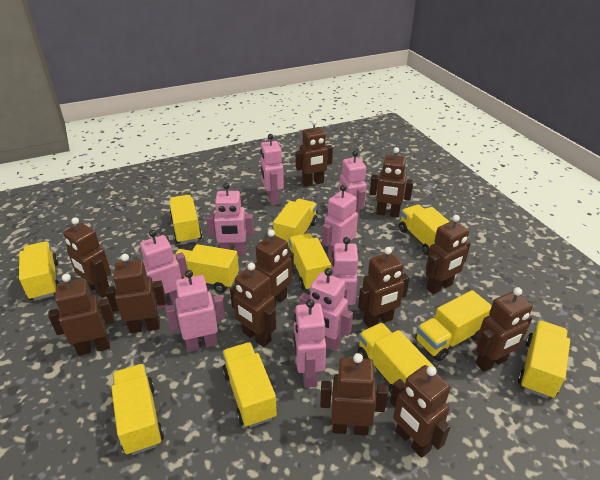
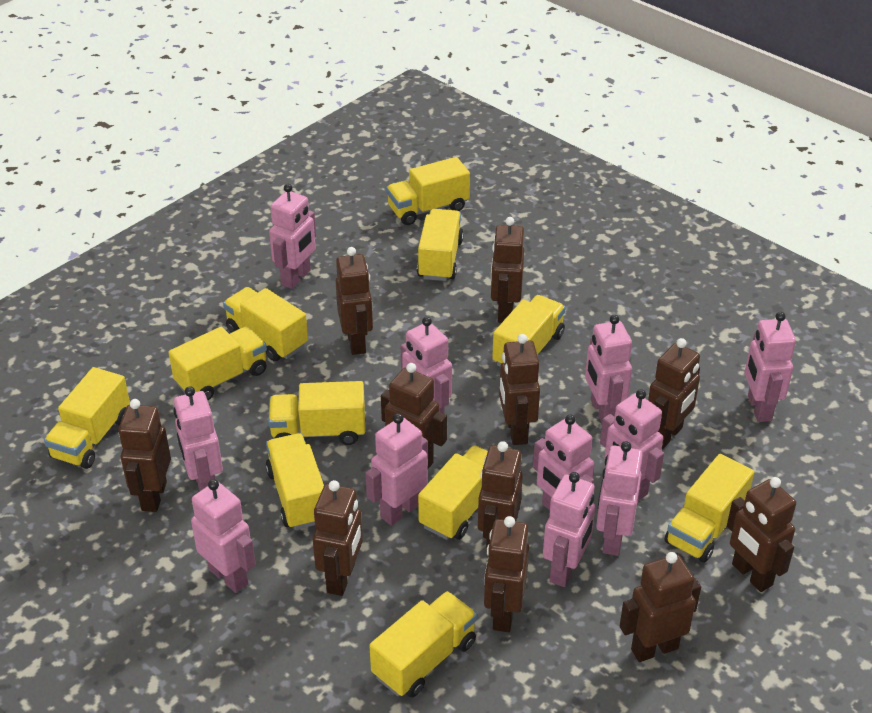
brown robot: [48,274,115,356] [63,217,111,298] [106,254,166,333] [230,263,276,347] [255,229,294,307] [296,120,333,187] [320,353,388,436] [358,247,410,328] [370,147,414,218] [390,365,451,458] [426,215,471,294] [476,287,533,372] = 12 -> [118,399,171,512] [313,480,363,596] [336,247,373,355] [381,363,447,470] [478,441,523,553] [484,516,529,632] [491,217,524,323] [499,334,540,445] [620,552,701,662] [648,338,700,449] [727,477,796,592] = 11
pink robot: [140,230,187,310] [166,270,226,352] [206,183,254,255] [260,134,284,205] [294,299,326,388] [299,268,353,352] [322,185,358,261] [331,237,358,310] [339,150,367,223] = 9 -> [173,386,223,491] [191,479,256,593] [269,184,316,289] [365,413,428,525] [401,317,452,414] [533,415,595,510] [543,472,595,587] [585,315,632,422] [596,441,643,556] [600,389,664,501] [745,312,796,422] = 11

